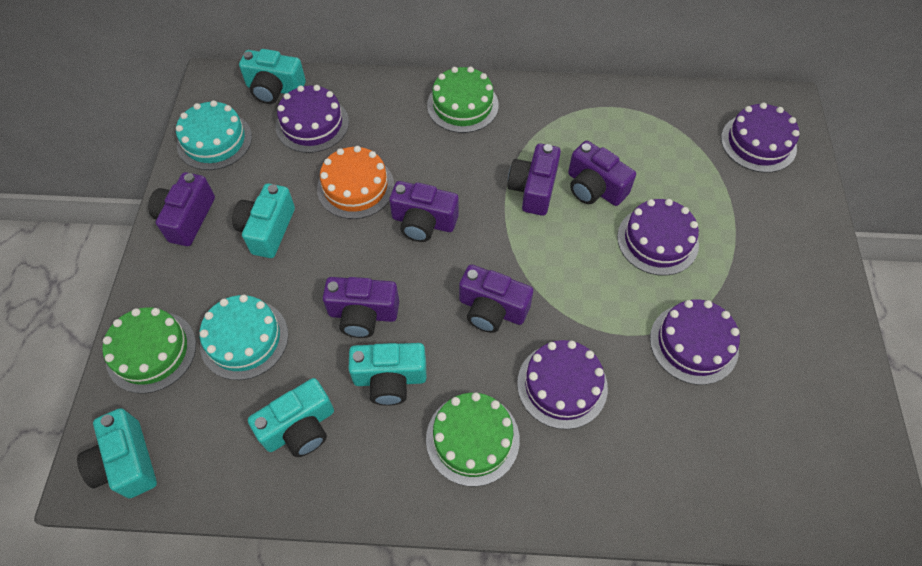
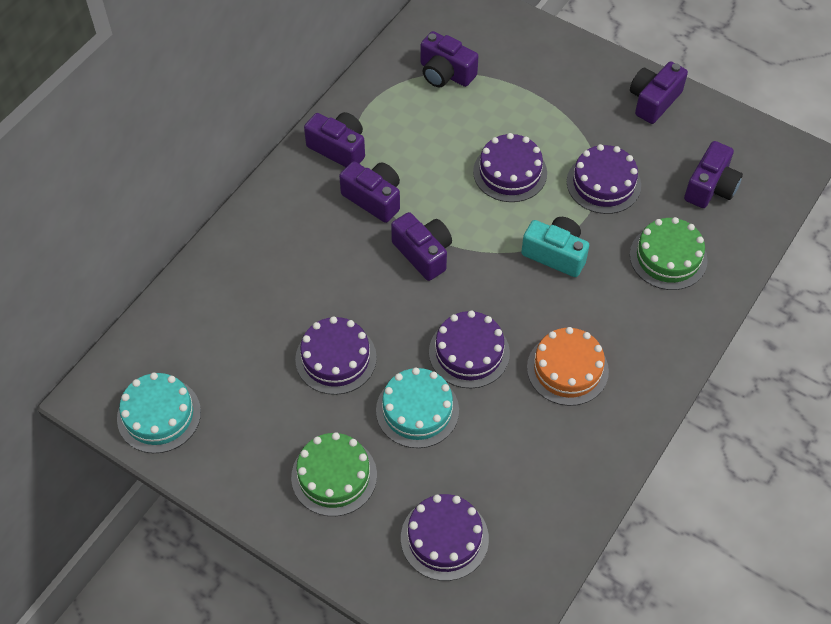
green cake: [102,307,196,394] [426,392,520,487] [427,66,499,133] = 3 -> [291,432,377,516] [630,217,708,290] = 2
turquoise camera: [77,408,157,498] [232,183,295,258] [239,49,306,104] [248,378,334,457] [349,343,426,406] = 5 -> [521,217,589,277] = 1

